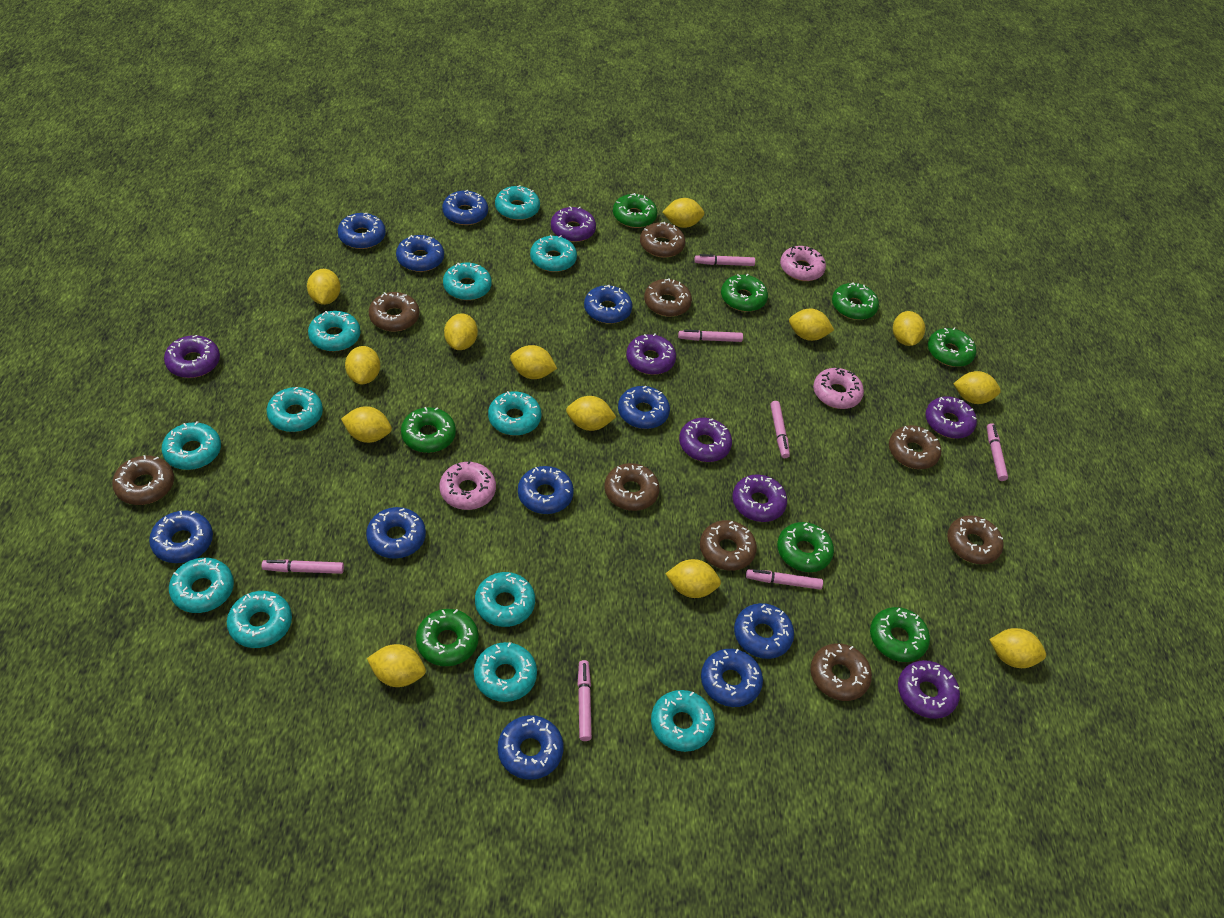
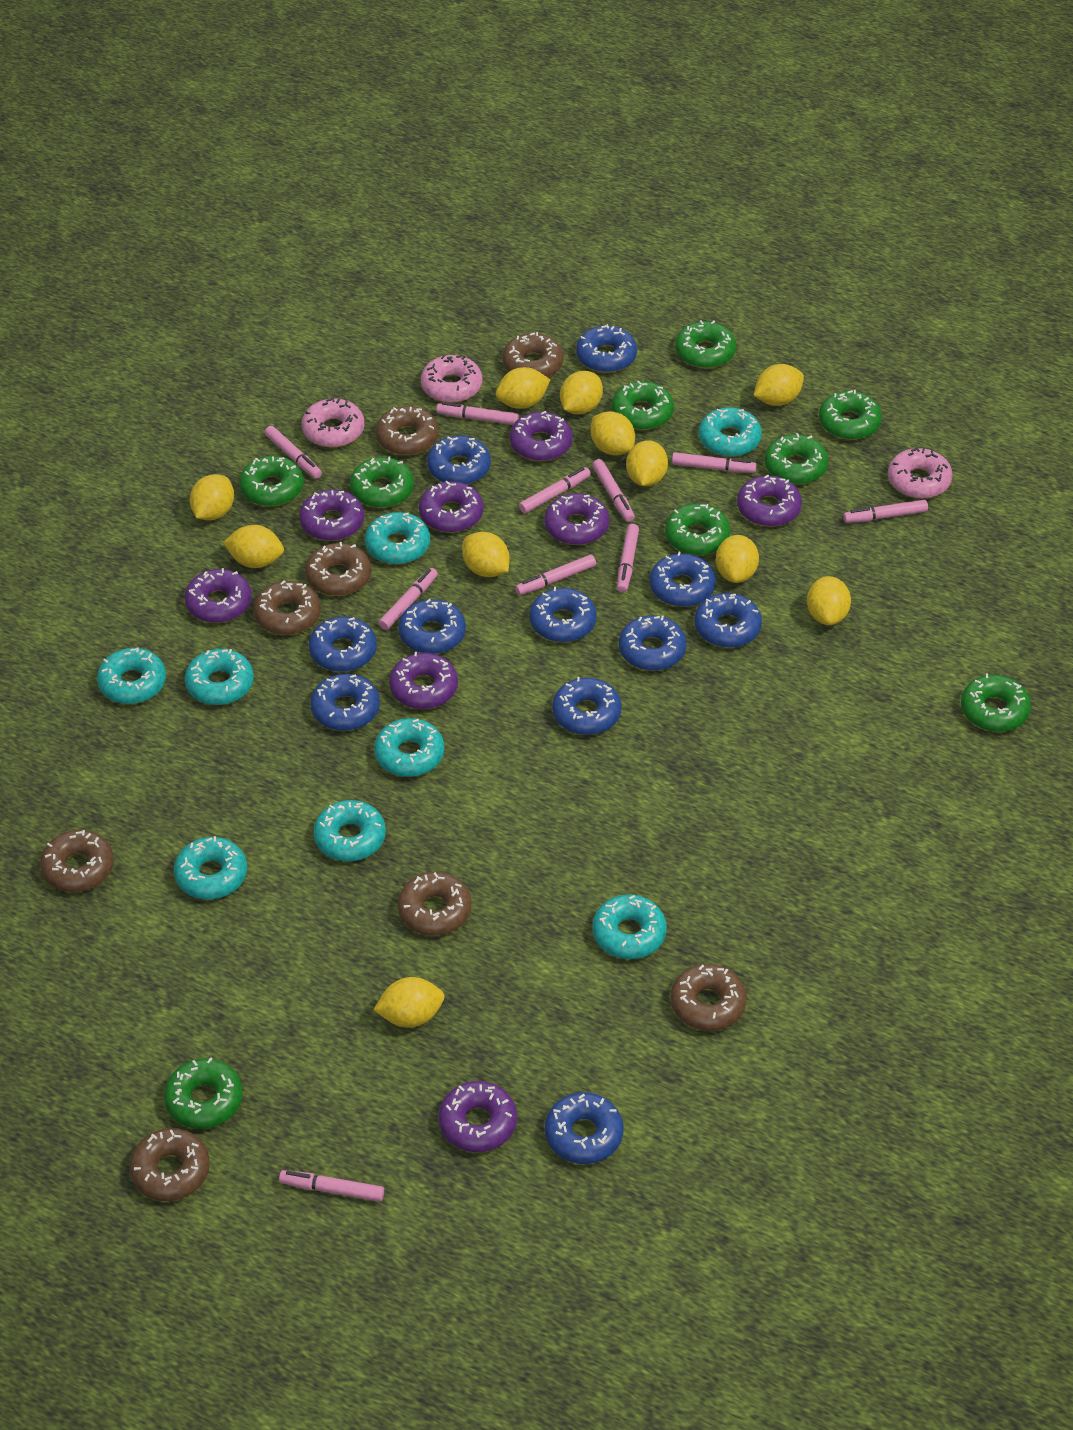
brown donut: [112,455,174,505] [369,292,419,331] [604,463,660,511] [640,222,685,258] [644,278,692,317] [700,520,757,571] [810,643,872,701] [889,425,941,469] [947,515,1004,564] = 9 -> [40,830,114,892] [129,1128,210,1201] [254,580,321,635] [305,542,371,596] [376,406,439,455] [398,872,471,935] [502,332,563,377] [671,964,746,1031] = 8
green donut: [401,407,456,453] [416,609,479,666] [613,193,657,228] [721,273,768,312] [777,522,834,572] [832,282,879,320] [870,607,930,662] [928,327,976,367] = 8 -> [164,1057,242,1129] [239,456,304,506] [350,457,414,508] [612,381,674,430] [665,503,730,555] [675,320,736,368] [764,433,828,484] [819,390,882,440] [961,673,1031,732] = 9
pink marker: [262,560,344,574] [578,660,592,741] [678,330,743,342] [694,254,755,266] [746,569,823,590] [770,401,790,458] [987,423,1008,481] = 7 -> [265,426,322,479] [279,1170,384,1202] [379,568,438,630] [436,402,519,425] [515,555,596,595] [519,467,591,513] [592,459,635,522] [617,524,639,593] [672,452,757,473] [843,500,928,523] = 10
purple donut: [164,335,220,378] [551,206,596,242] [626,333,676,375] [679,418,732,462] [732,474,787,522] [898,660,960,719] [925,396,977,439] = 7 -> [184,568,252,623] [299,489,364,541] [389,652,458,709] [419,481,484,532] [438,1081,517,1152] [510,411,573,461] [544,493,609,545] [737,474,802,526] = 8
turquoise donut: [162,421,221,470] [169,558,234,613] [227,591,292,648] [267,387,323,432] [308,311,361,351] [443,262,492,300] [474,642,537,702] [475,572,535,627] [488,391,542,435] [495,185,540,220] [530,235,577,272] [651,690,715,752] = 12 -> [97,647,166,704] [174,836,247,899] [185,649,254,705] [313,800,386,861] [365,512,430,564] [374,718,444,777] [592,895,667,959] [699,407,762,457] = 8
yellow lemon: [307,269,341,305] [341,406,392,443] [345,346,380,385] [367,644,426,687] [444,314,478,350] [510,345,557,379] [566,396,616,431] [663,198,705,228] [665,559,721,598] [789,309,834,341] [893,311,925,346] [953,371,1001,404] [989,628,1046,668] = 13 -> [190,474,234,520] [223,525,284,568] [373,977,445,1027] [462,532,509,577] [496,367,550,409] [560,371,603,414] [590,411,635,455] [626,440,668,486] [716,535,759,583] [753,364,804,406] [807,576,851,625] = 11

